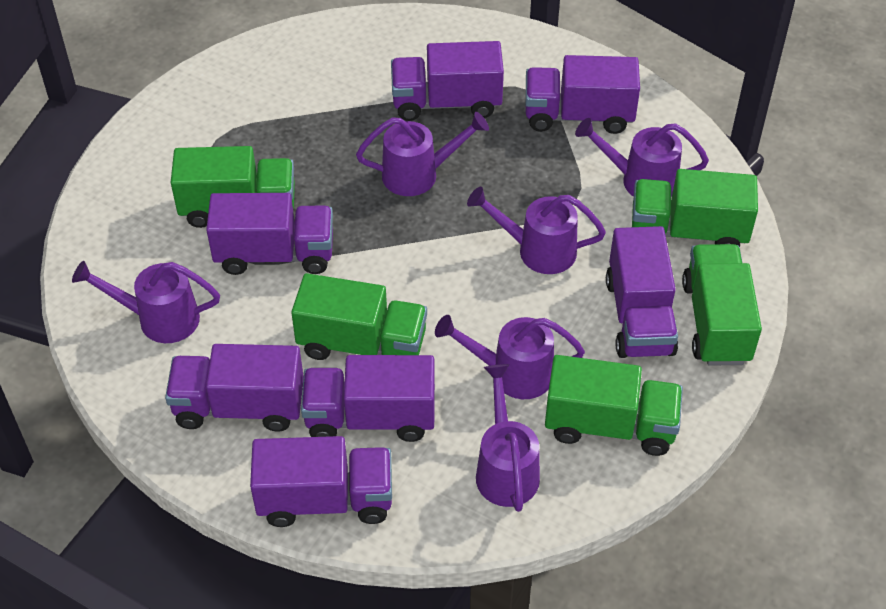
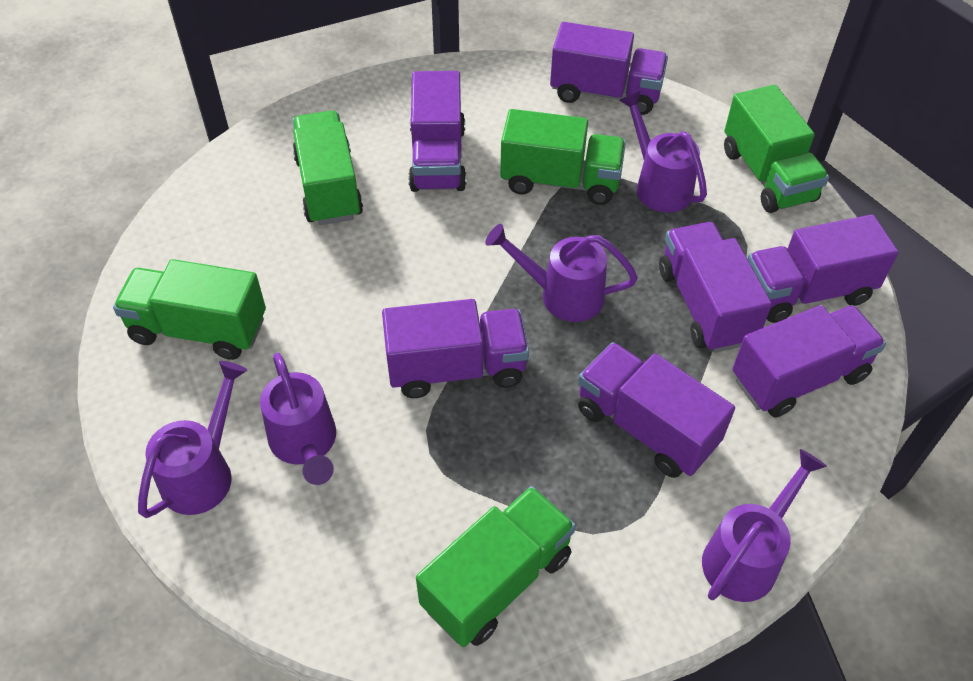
purple watering can: [72,261,220,343] [356,112,489,196] [435,315,585,399] [467,187,606,274] [476,364,540,512] [575,118,709,197] = 6 -> [138,361,247,518] [260,353,336,485] [485,224,638,322] [619,91,707,213] [702,449,827,602] = 5

